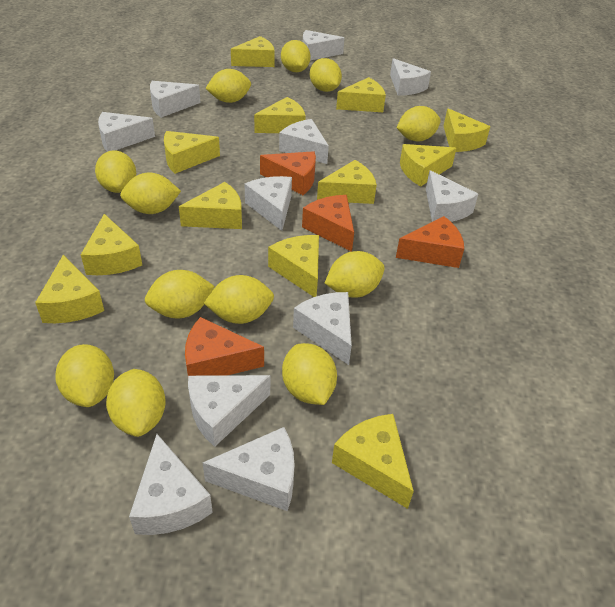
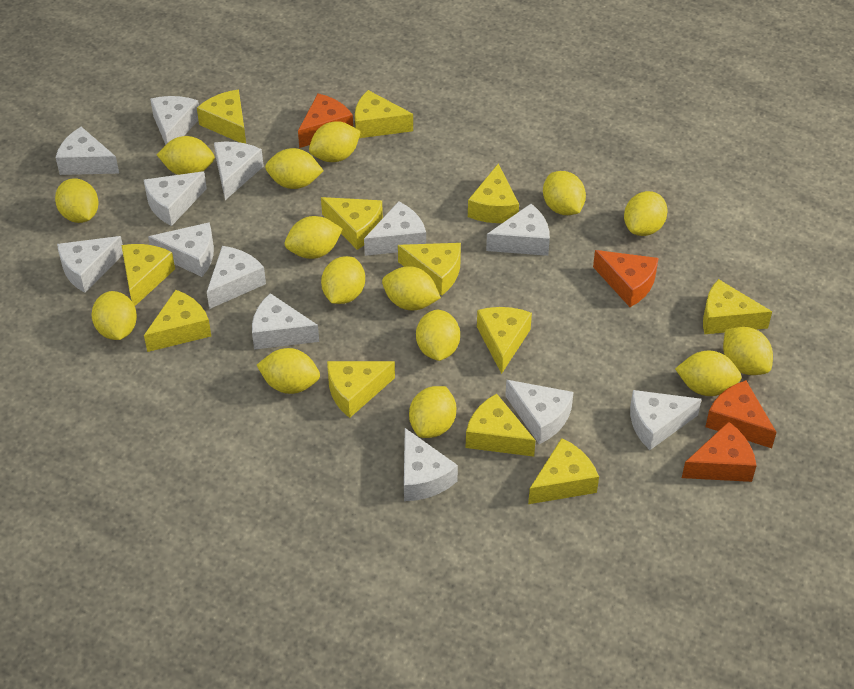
white cheese: [98,112,155,152] [129,434,213,535] [150,81,201,118] [188,375,270,447] [203,427,295,511] [244,176,292,231] [279,119,329,164] [293,292,352,365] [303,30,345,60] [390,58,431,96] [426,170,478,222] = 11 -> [56,127,119,175] [57,236,123,293] [144,171,207,226] [148,222,214,277] [150,96,199,145] [207,246,266,309] [214,142,264,200] [252,293,319,349] [364,201,426,256] [404,428,458,501] [486,204,550,256] [505,380,574,444] [630,390,702,450] = 13
yellow lemon: [55,344,114,407] [95,150,136,193] [106,369,166,437] [120,173,181,214] [145,270,215,318] [204,275,274,324] [205,69,251,103] [281,40,311,72] [282,343,337,405] [310,58,342,92] [325,251,385,298] [397,106,441,142] = 12 -> [55,179,99,223] [91,291,137,340] [157,136,215,175] [257,348,320,394] [265,148,324,189] [285,216,343,259] [309,121,361,162] [321,256,365,304] [382,266,441,311] [409,386,456,438] [416,310,460,361] [543,171,586,215] [624,191,668,236] [675,350,742,396] [723,327,773,375] = 15

